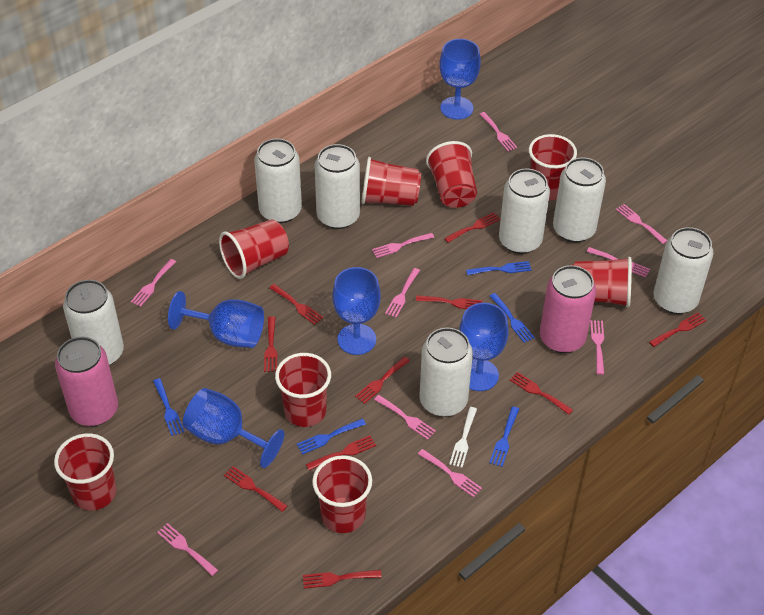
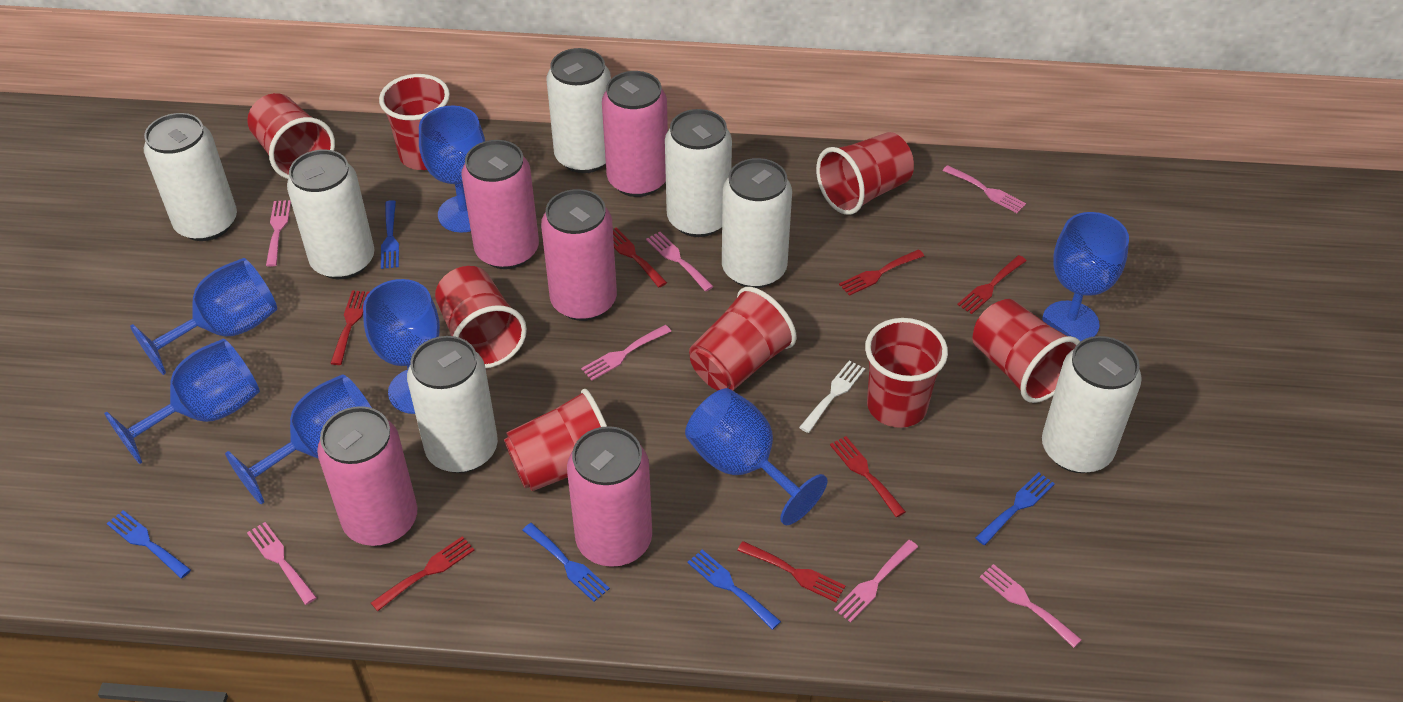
blue goblet: [168,291,264,348] [183,388,284,468] [332,267,381,355] [439,39,481,120] [459,303,509,391] = 5 -> [104,339,260,464] [130,258,277,375] [225,374,372,504] [363,279,440,414] [419,106,485,233] [685,388,828,525] [1042,212,1129,342] = 7
pink can: [55,337,118,426] [540,265,596,353] = 2 -> [317,406,418,546] [461,140,539,269] [541,189,617,321] [567,426,652,567] [602,71,668,197] = 5
pink fork: [131,259,176,307] [157,523,218,576] [372,233,434,258] [374,395,436,440] [385,268,420,318] [418,449,482,498] [479,112,517,151] [587,247,650,278] [590,320,604,375] [616,204,667,244] = 10 -> [247,522,317,605] [266,200,291,267] [581,325,671,381] [646,232,714,292] [834,540,918,623] [943,165,1026,213] [980,564,1082,648] = 7
red fork: [224,466,287,512] [264,316,277,372] [269,284,323,325] [303,570,382,589] [306,435,376,471] [355,357,410,404] [416,295,483,309] [444,212,501,243] [510,372,573,415] [649,312,707,347] = 10 -> [330,290,369,365] [371,536,475,611] [613,227,667,287] [737,541,845,602] [830,436,906,517] [839,249,924,296] [957,255,1026,314] = 7

